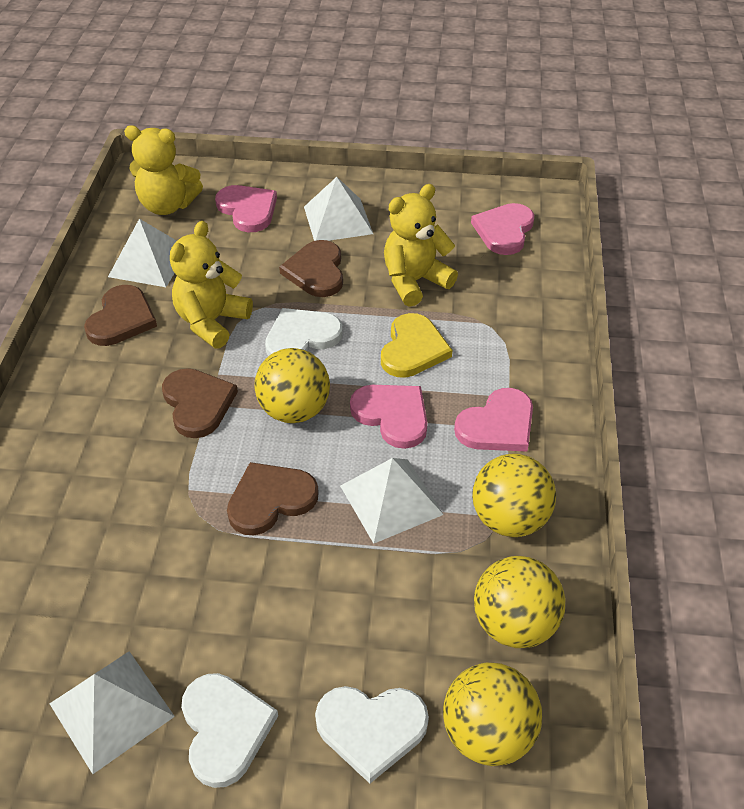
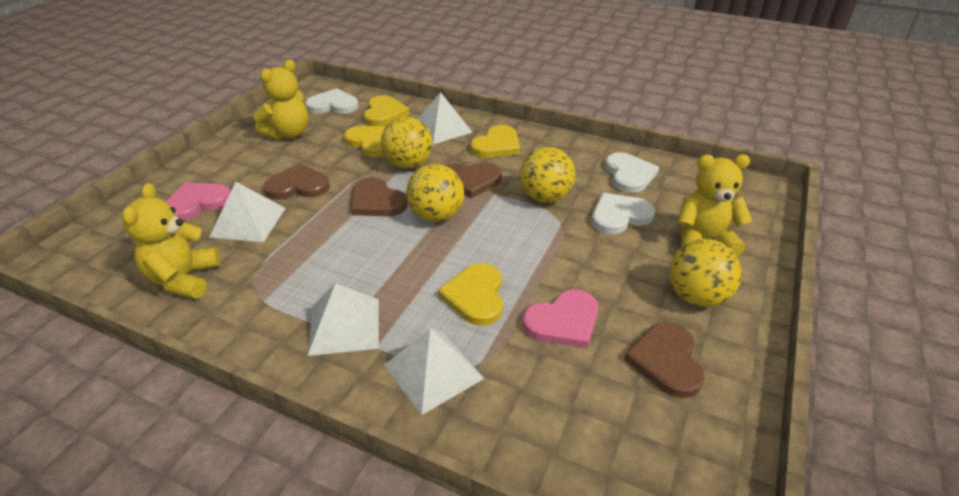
pink heart: [215,185,277,232] [350,385,428,449] [454,388,533,451] [471,203,534,255] = 4 -> [166,182,231,221] [523,289,598,348] = 2
yellow heart: [381,313,452,378] = 1 -> [344,126,386,157] [364,95,410,126] [438,263,503,326] [471,125,520,158] = 4

